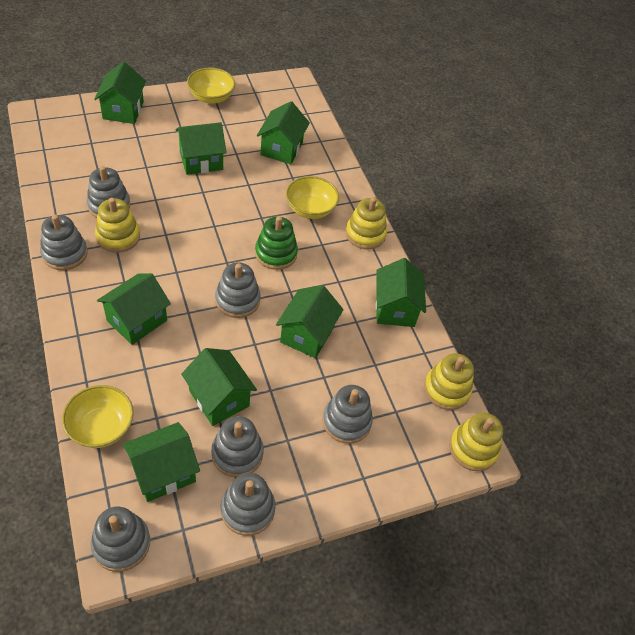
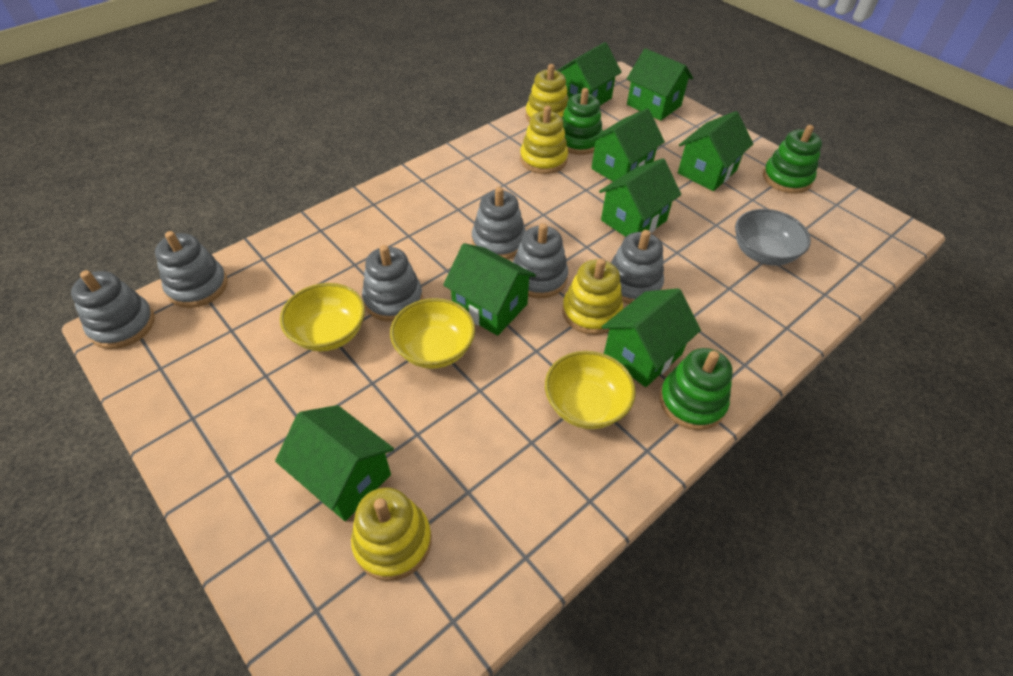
green stacking toy: [255,216,298,270] = 1 -> [562,88,603,155] [660,348,733,430] [763,125,822,194] = 3
grey bowl: none = 0 -> [735,209,811,266] = 1
grey stacking toy: [40,215,88,270] [87,166,130,218] [91,506,150,572] [211,416,264,477] [215,263,261,318] [221,473,276,536] [322,385,373,444] = 7 -> [71,270,155,349] [155,231,228,308] [362,245,423,322] [472,187,526,259] [513,223,568,298] [611,230,664,304] = 6

